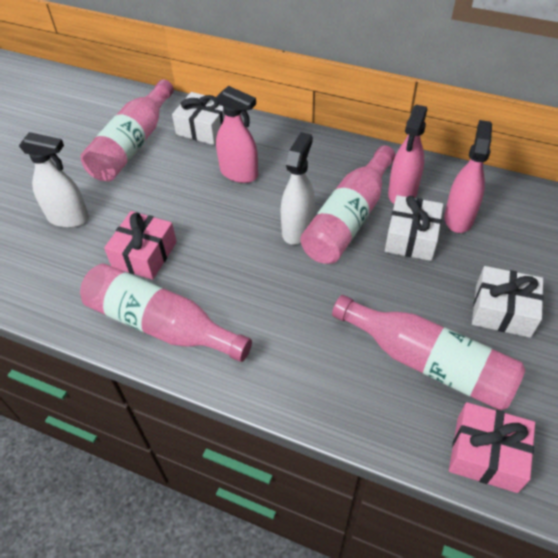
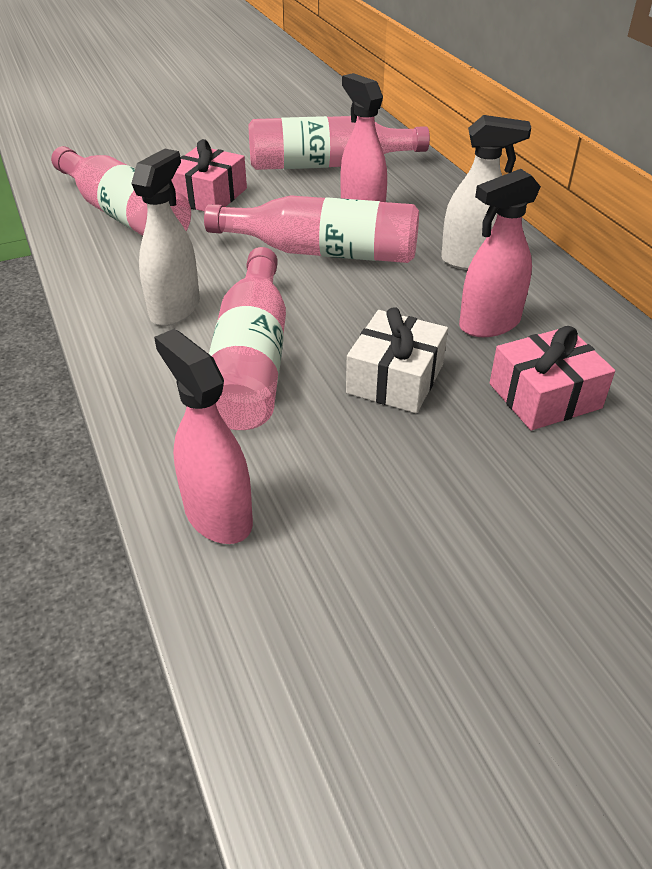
white gift: [172,92,225,145] [385,195,443,261] [472,266,544,338] = 3 -> [346,307,448,413] = 1

